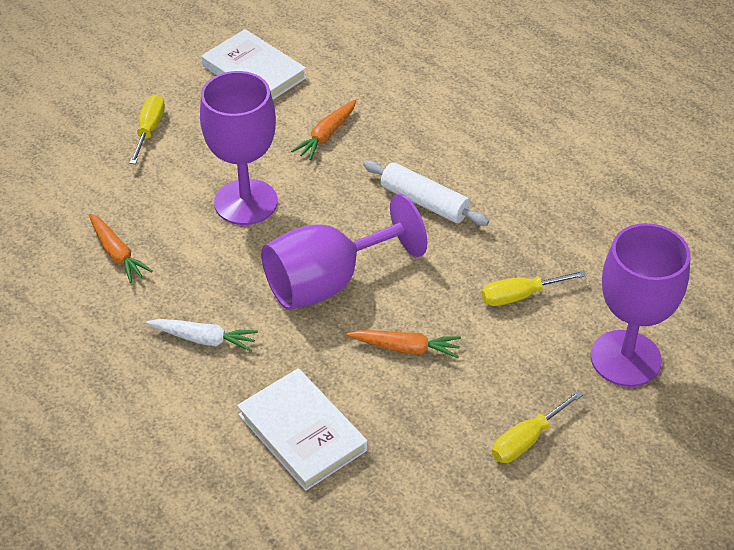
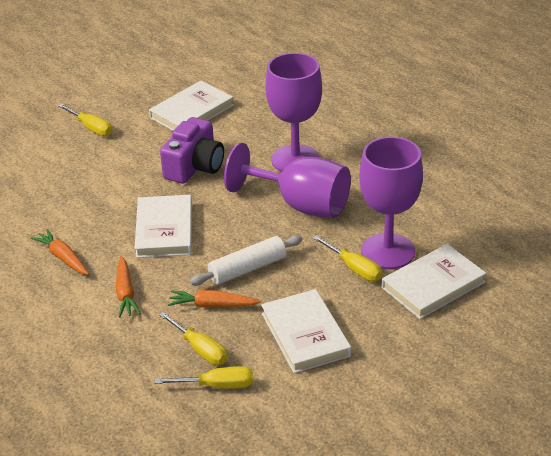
purple camera: none = 0 -> [160,117,224,184] = 1
white book: [202,29,307,100] [237,368,368,491] = 2 -> [134,195,192,258] [149,81,234,131] [261,289,351,373] [382,244,486,319] = 4
white carrot: [146,319,258,352] = 1 -> none = 0
yellow screwdriver: [129,94,165,164] [482,270,587,306] [492,390,583,463] = 3 -> [58,104,112,136] [154,366,253,388] [159,312,227,365] [313,235,382,281] = 4

